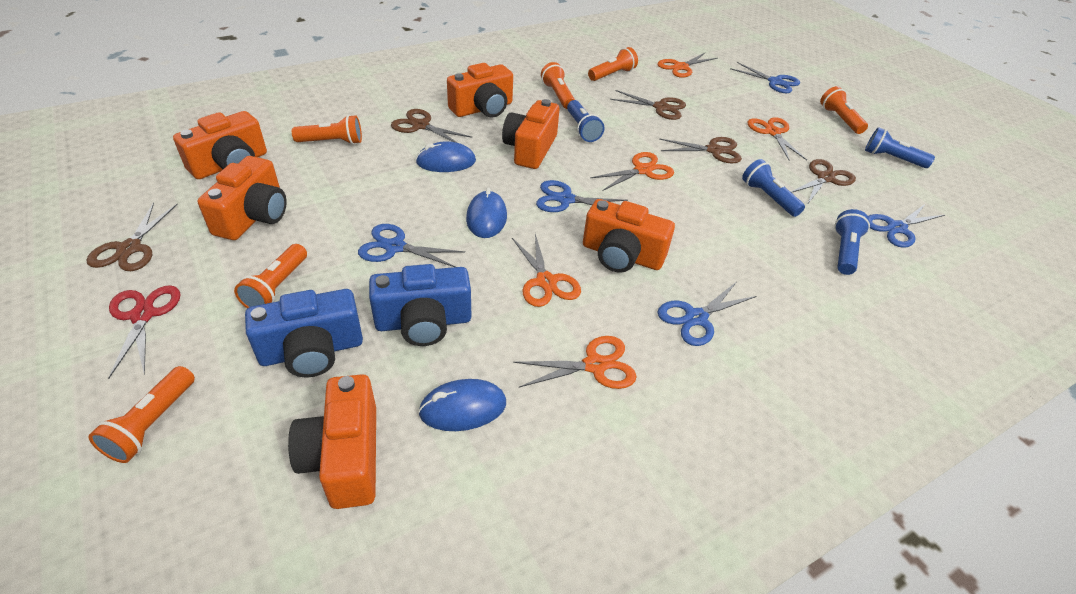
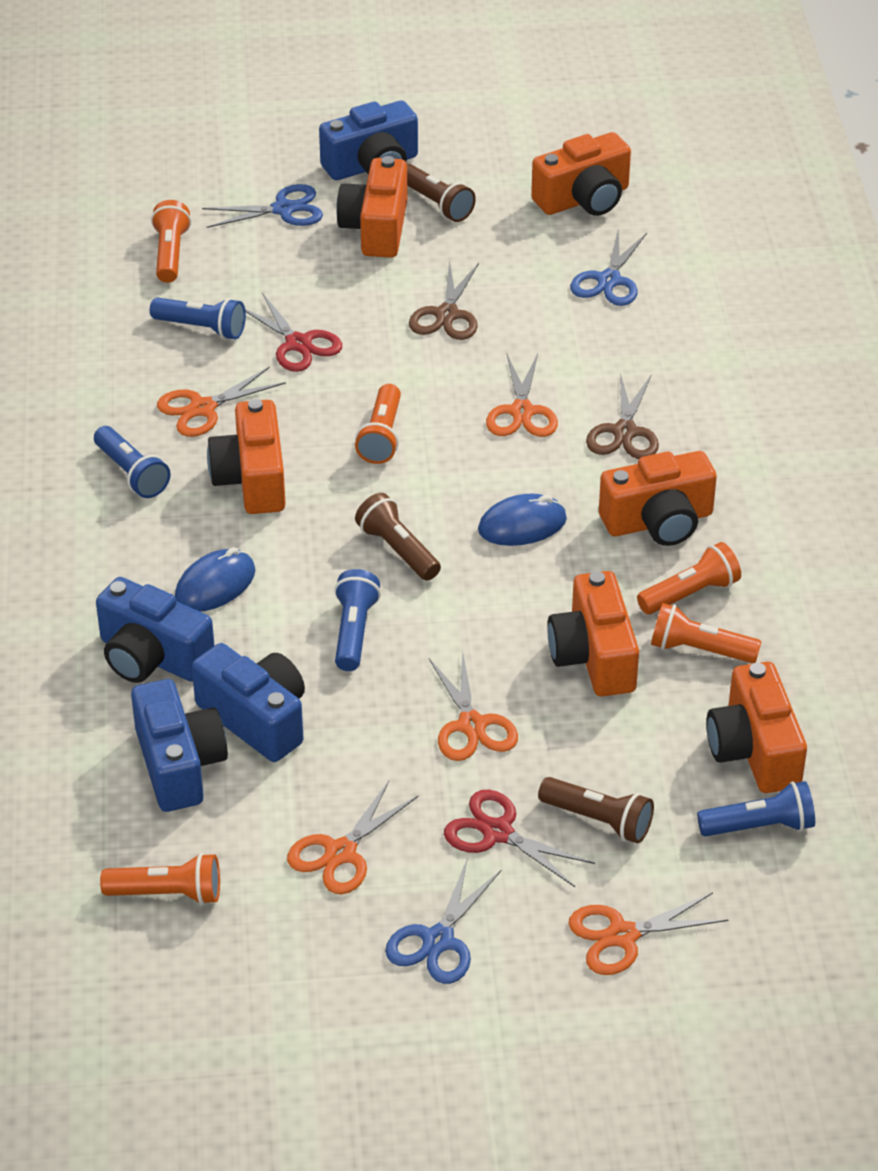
blue camera: [245,289,363,377] [369,264,471,346] = 2 -> [96,577,215,683] [131,679,228,812] [192,643,305,762] [319,101,418,180] = 4
blue mouse: [416,141,476,172] [418,379,506,431] [466,188,507,238] = 3 -> [175,547,256,612] [478,493,567,546] = 2
blue scissors: [358,224,465,267] [536,180,628,212] [657,282,757,346] [730,62,800,93] [868,204,945,248] = 5 -> [202,184,323,228] [385,858,502,984] [570,228,647,306] = 3
brown flashlight: none = 0 -> [355,493,441,581] [407,164,476,222] [538,777,654,843] = 3
brown scissors: [86,202,178,271] [391,109,472,143] [610,90,686,120] [659,137,742,163] [791,159,856,205] = 5 -> [409,260,479,340] [586,373,659,459] = 2
orange flashlight: [88,366,195,463] [234,244,307,308] [292,115,362,144] [541,62,575,109] [588,47,638,81] [820,86,868,134] = 6 -> [100,853,220,905] [151,200,191,283] [355,384,401,464] [637,542,741,614] [651,603,761,663] = 5
red scissors: [108,285,181,379] = 1 -> [245,293,342,372] [444,790,595,887] = 2

